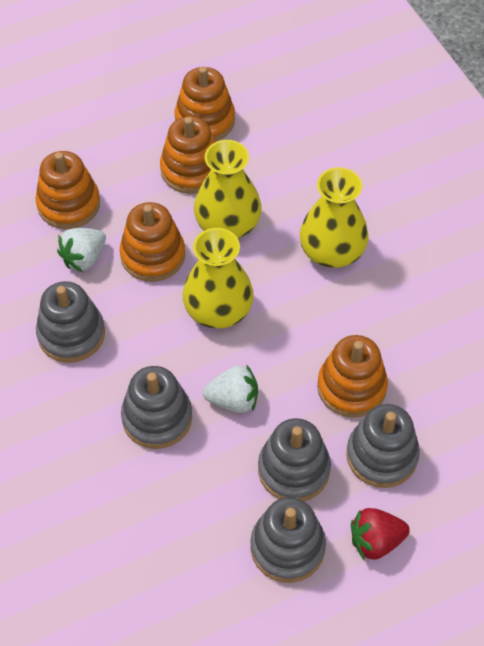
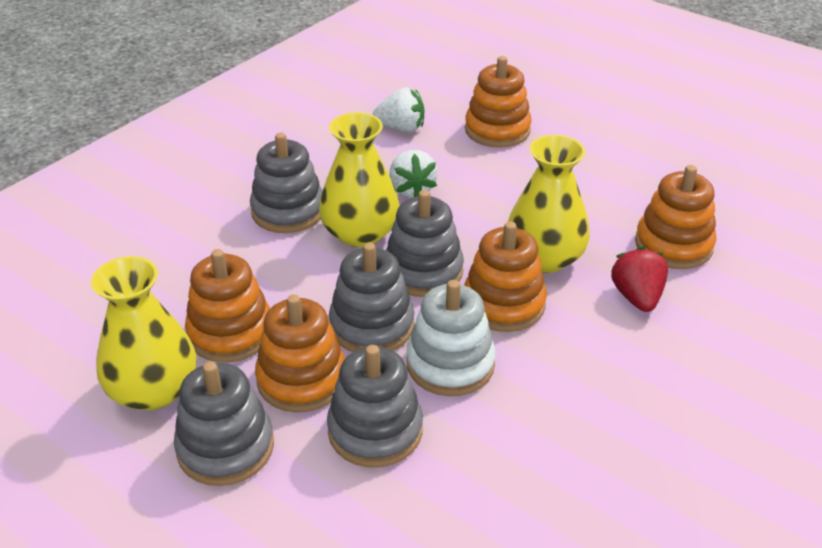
white stacking toy: none = 0 -> [406,280,496,396] = 1

